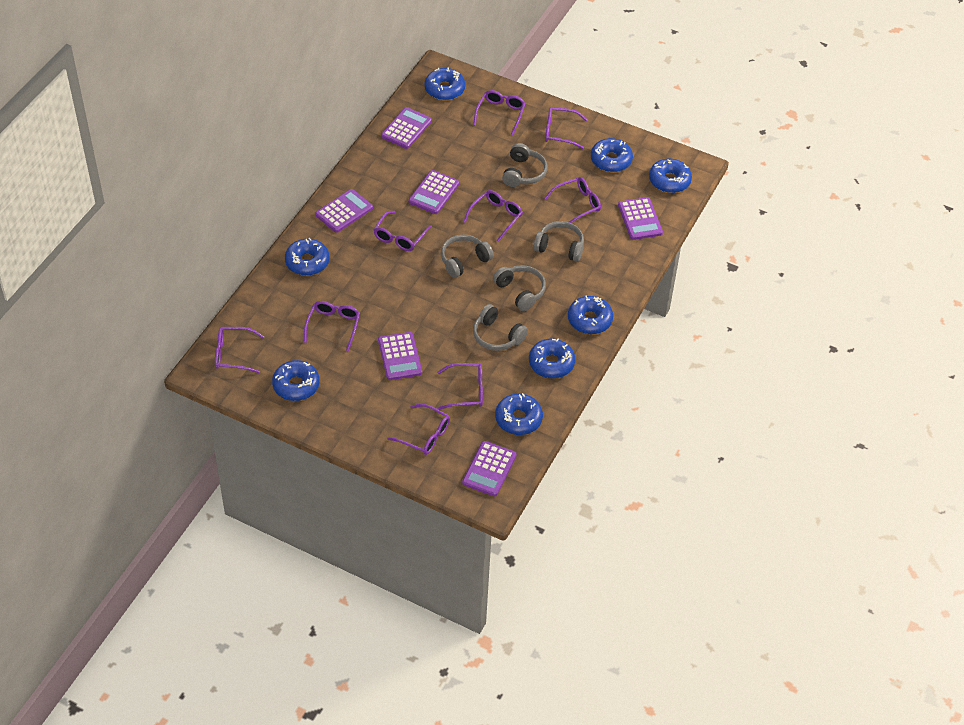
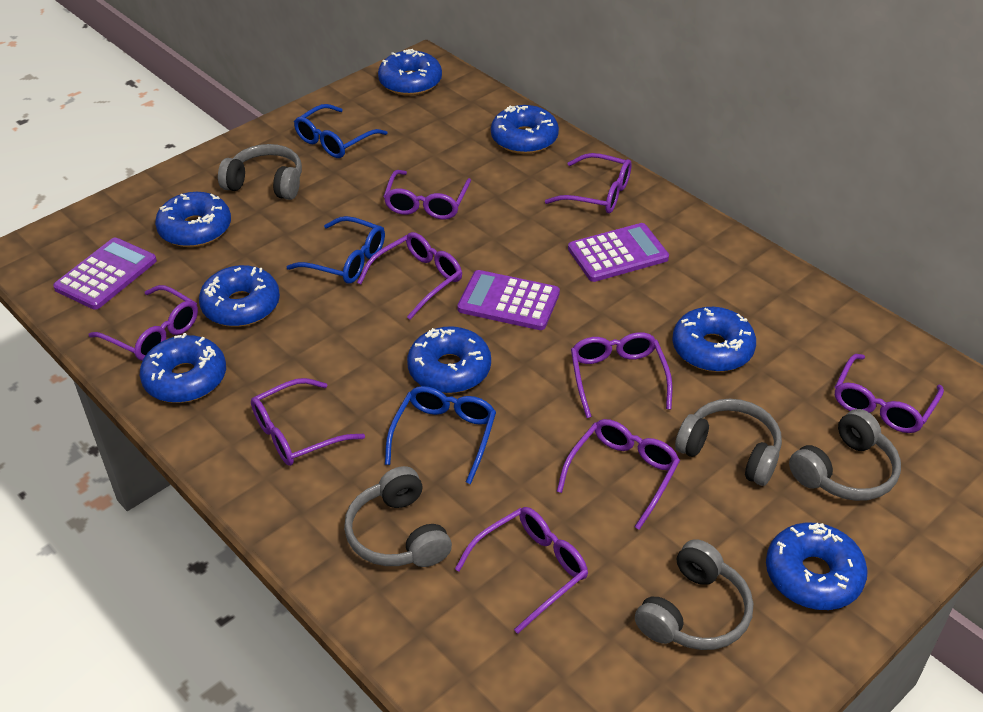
blue glasses: none = 0 -> [286,216,385,284] [294,104,388,158] [385,386,496,484] = 3
purple calculator: [315,189,373,233] [378,332,422,380] [381,107,432,149] [409,170,459,214] [462,441,516,497] [618,197,663,240] = 6 -> [53,238,157,310] [457,270,560,330] [568,223,669,282] = 3

